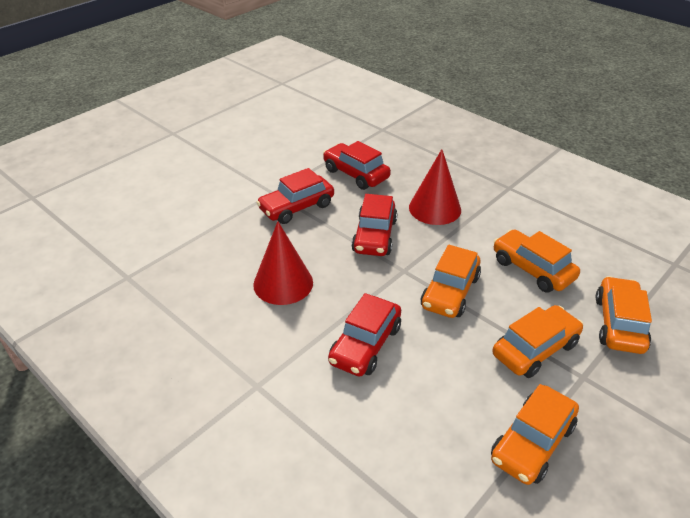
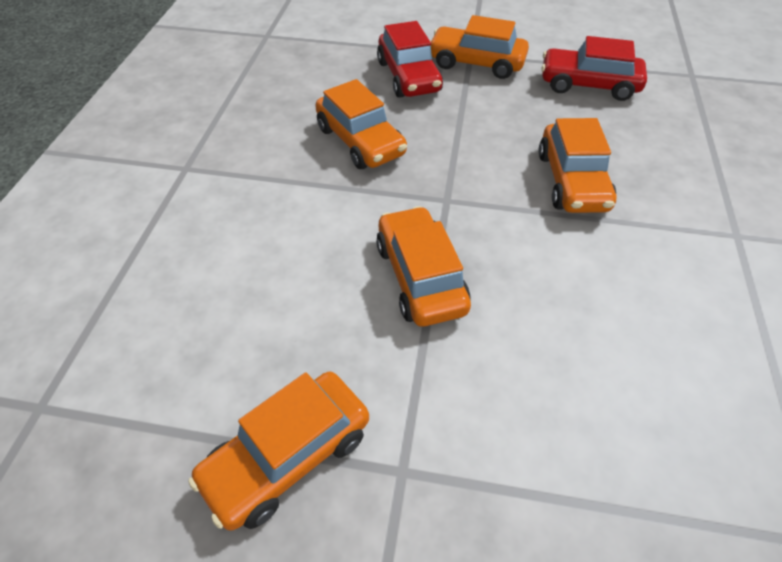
red car: [256,168,334,224] [323,141,391,190] [328,293,401,376] [351,194,397,256] = 4 -> [377,21,443,98] [541,36,647,101] = 2
red cone: [253,221,313,305] [409,149,461,225] = 2 -> none = 0

